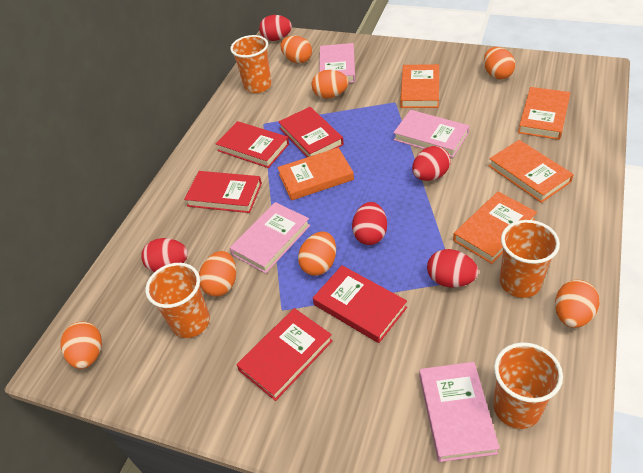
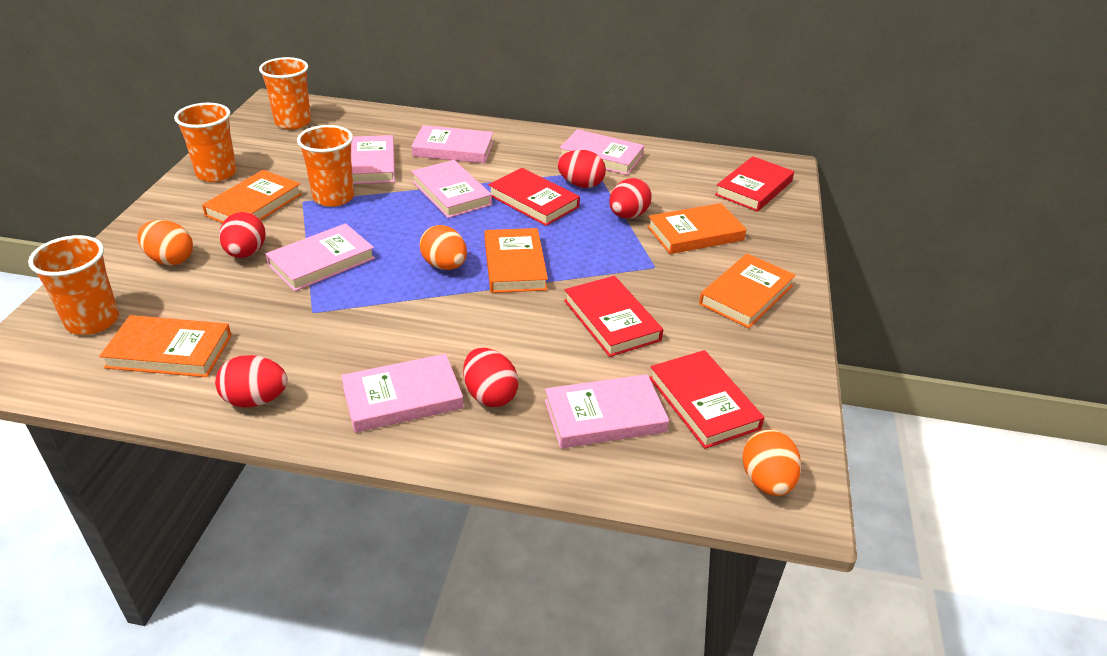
orange egg: [61,322,102,369] [199,251,236,297] [280,36,312,64] [298,232,336,276] [312,70,348,99] [484,47,515,80] [555,280,600,328] = 7 -> [138,220,193,265] [420,225,467,270] [743,429,801,496] = 3
pink book: [230,202,310,274] [319,43,355,83] [393,110,469,158] [419,362,500,462] = 4 -> [266,223,375,291] [341,354,463,433] [351,135,395,184] [411,160,492,218] [412,125,493,163] [545,374,669,448] [559,129,644,175] = 7
red book: [184,171,262,213] [216,121,289,168] [236,308,333,401] [278,107,344,157] [313,265,407,343] = 5 -> [488,168,580,226] [564,276,663,357] [649,350,764,449] [715,156,794,212] = 4

